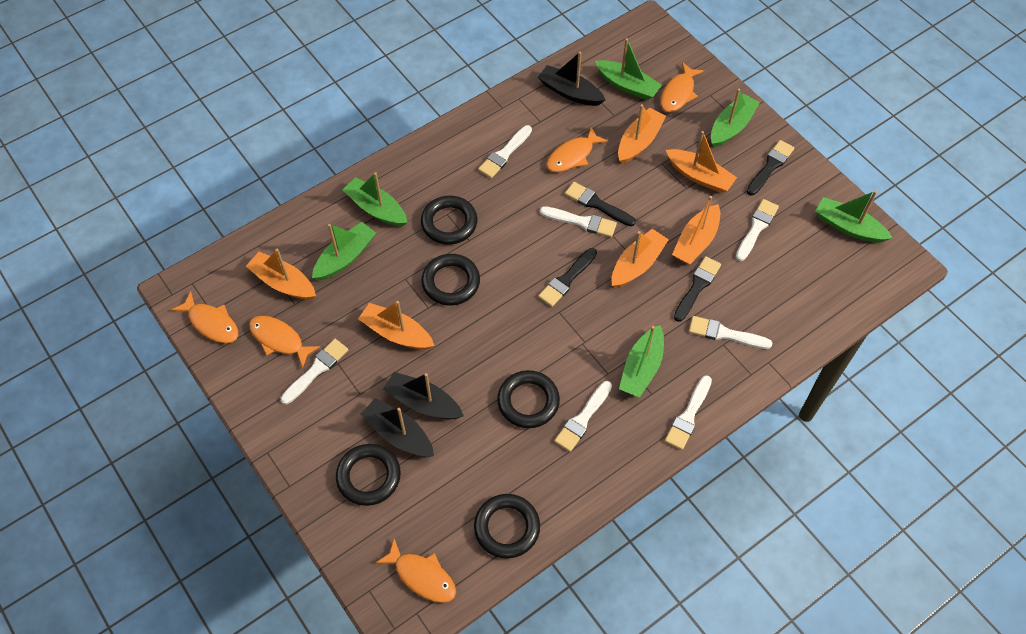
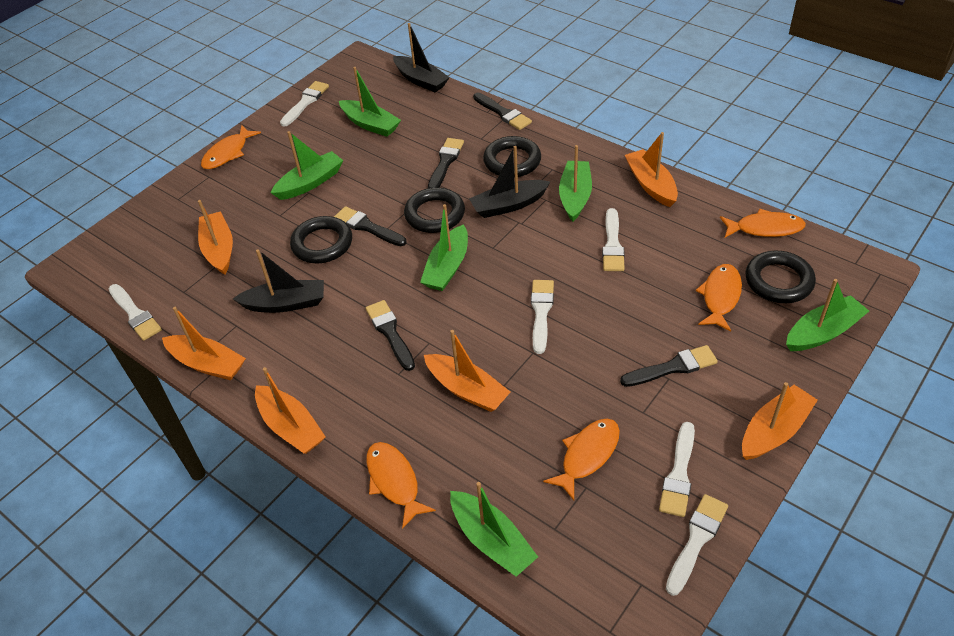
black brush: [538,248,597,307] [565,182,636,226] [674,256,721,322] [747,140,794,195] = 4 -> [334,206,407,246] [366,300,415,371] [428,138,464,188] [473,93,532,130] [620,345,718,387] = 5
black ring: [336,444,401,506] [421,196,478,245] [421,254,480,306] [474,494,540,559] [497,370,560,428] = 5 -> [290,216,352,263] [404,187,465,233] [483,136,541,178] [745,251,816,303] = 4
white brush: [281,339,348,404] [478,125,532,178] [540,206,617,237] [554,381,612,452] [665,375,712,450] [689,316,772,349] [736,199,779,261] = 7 -> [109,284,162,341] [280,81,329,127] [531,280,554,354] [602,208,625,271] [659,422,695,517] [666,494,728,596] = 6

